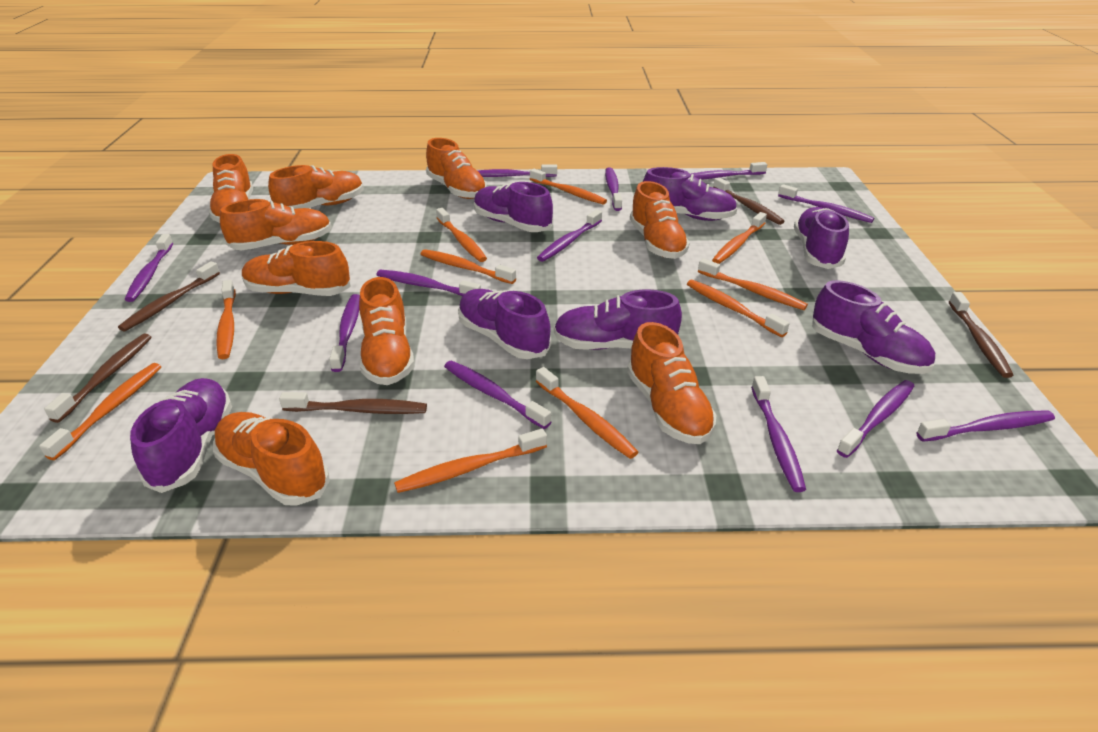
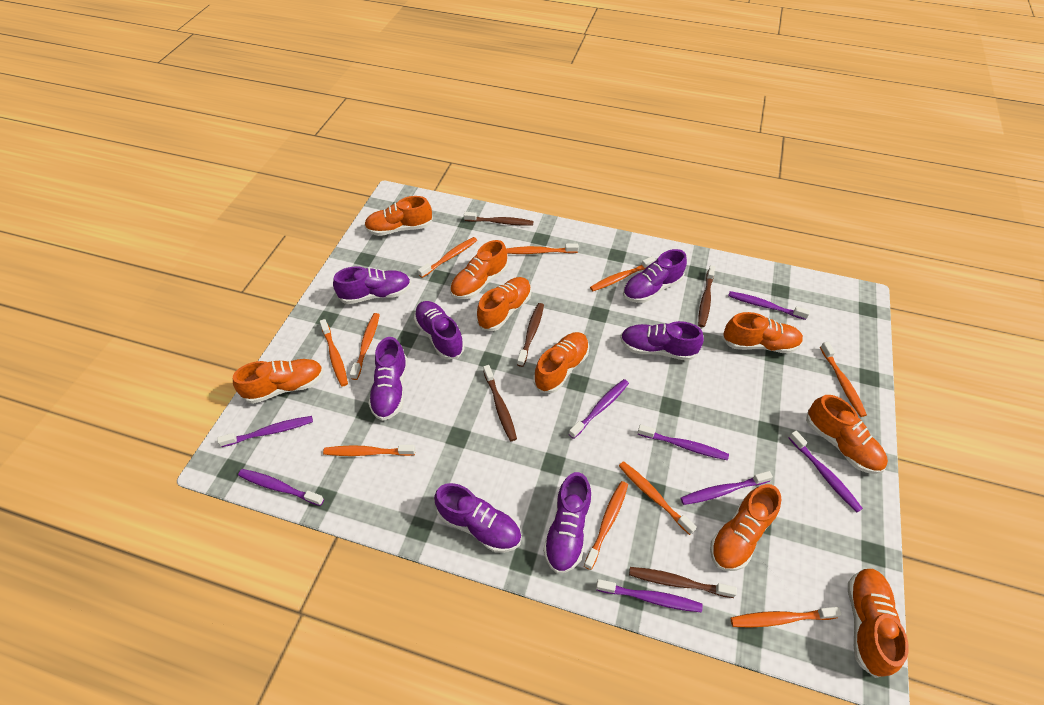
purple toothbrush: [125,234,173,302] [329,294,360,372] [376,270,481,296] [444,361,551,429] [478,164,557,177] [537,209,602,262] [605,167,622,211] [691,162,767,180] [751,376,806,492] [778,184,874,223] [837,380,914,458] [917,410,1055,442] = 12 -> [217,416,313,447] [238,469,324,506] [569,379,629,439] [596,579,703,612] [638,425,729,460] [681,471,773,505] [728,291,810,320] [789,431,863,512] = 8

